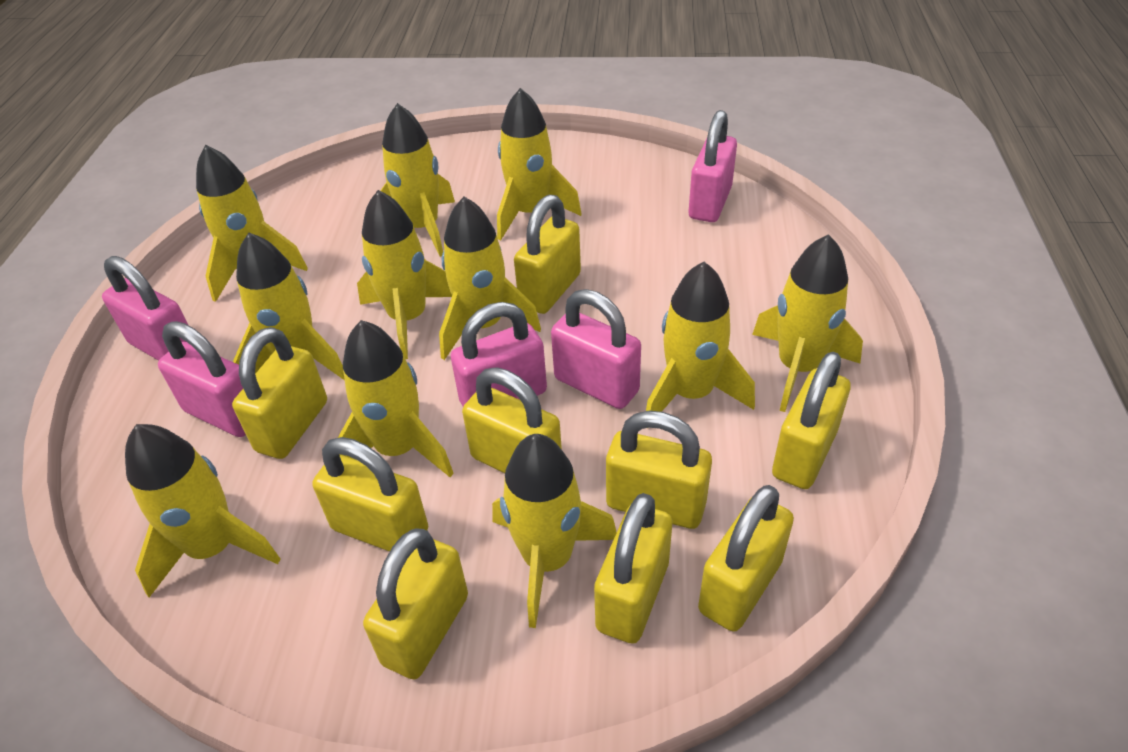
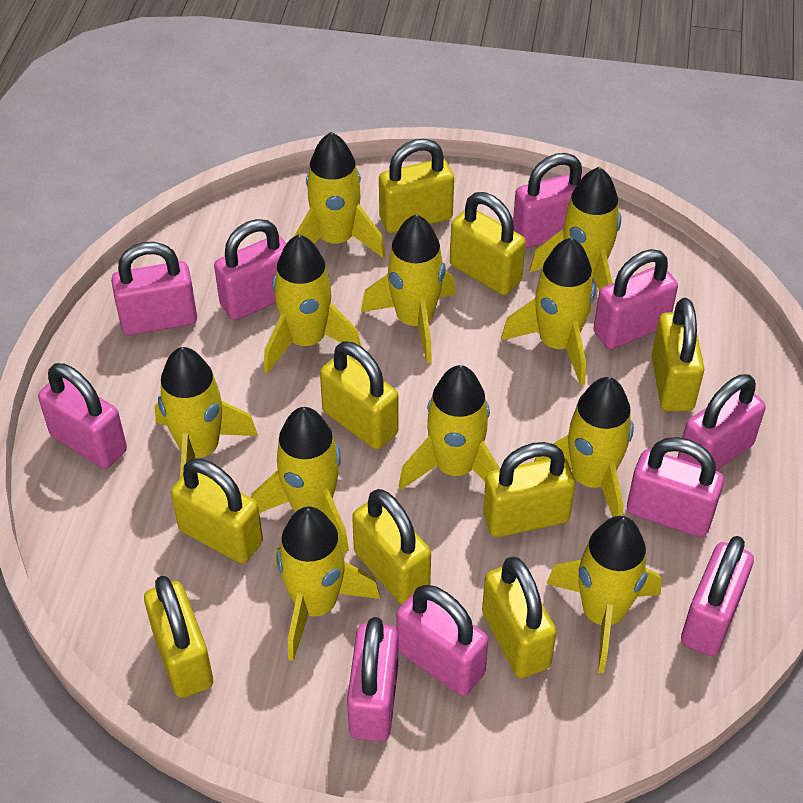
pink padlock: [102,256,188,361] [158,321,246,437] [451,302,547,407] [551,289,641,409] [689,110,737,222] = 5 -> [38,363,127,469] [111,242,197,336] [214,219,286,320] [347,617,398,741] [396,585,489,696] [513,153,584,248] [593,249,678,349] [627,437,724,537] [677,374,766,471] [681,536,754,656] = 10

